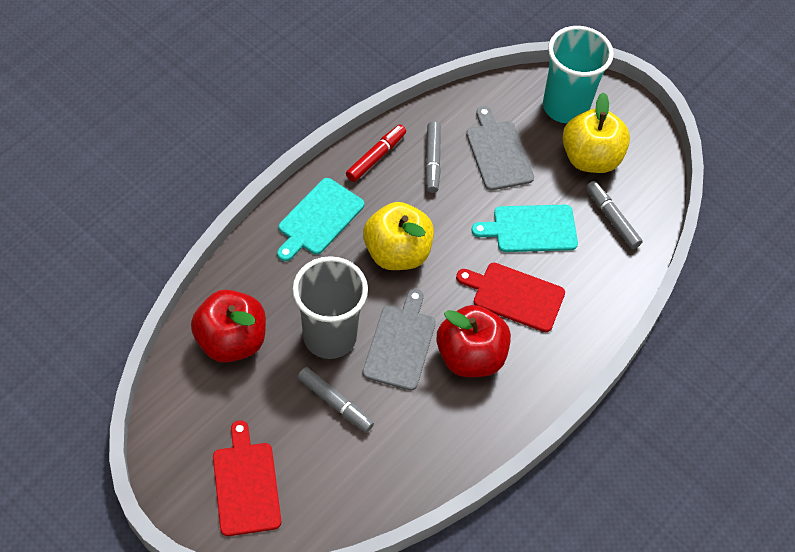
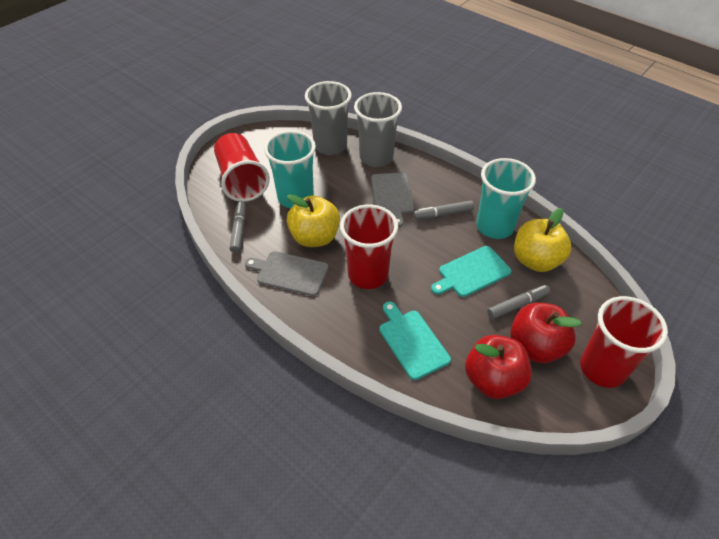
grey cup: [293,256,368,359] = 1 -> [305,81,352,155] [354,92,402,167] = 2
red cup: none = 0 -> [214,133,270,202] [340,204,398,289] [580,296,668,388] = 3
red cutting board: [213,420,281,536] [456,263,565,332] = 2 -> none = 0
red marker: [346,124,406,182] = 1 -> none = 0
turquoise cup: [543,26,614,124] = 1 -> [264,130,316,209] [476,158,536,239] = 2

